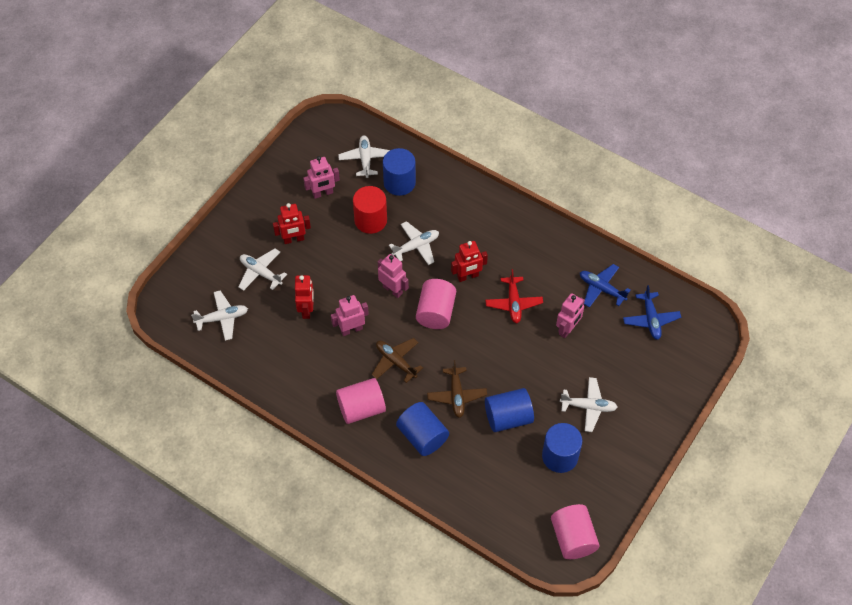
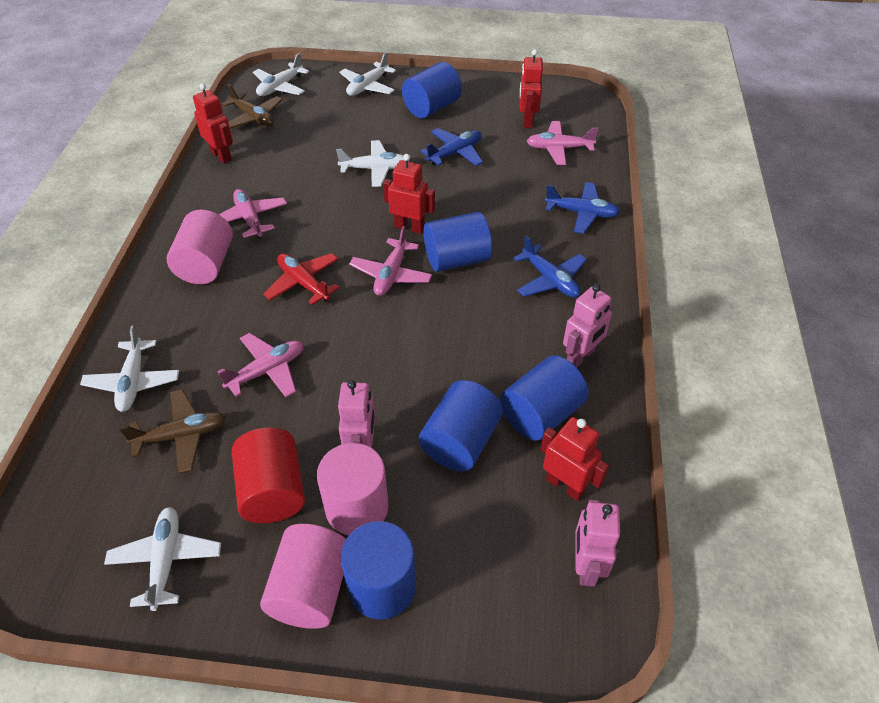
blue cylinder: [383,148,416,196] [396,402,449,456] [485,388,534,432] [542,423,582,473] = 4 -> [341,521,416,620] [402,62,462,118] [419,380,503,471] [424,212,492,272] [500,355,589,441] = 5
blue plane: [580,264,631,308] [623,285,681,340] = 2 -> [421,128,483,166] [514,235,587,298] [545,182,620,234] = 3
pink plane: none = 0 -> [218,333,303,397] [219,189,287,239] [349,226,432,296] [527,121,598,165] = 4
pink robot: [303,156,340,199] [331,295,369,336] [378,254,409,298] [556,293,585,338] = 4 -> [338,380,375,448] [563,284,613,368] [576,500,620,587] = 3
red robot: [273,203,311,244] [295,275,314,319] [451,241,488,282] = 3 -> [193,83,233,164] [383,154,435,234] [520,49,543,128] [540,417,609,501] = 4

